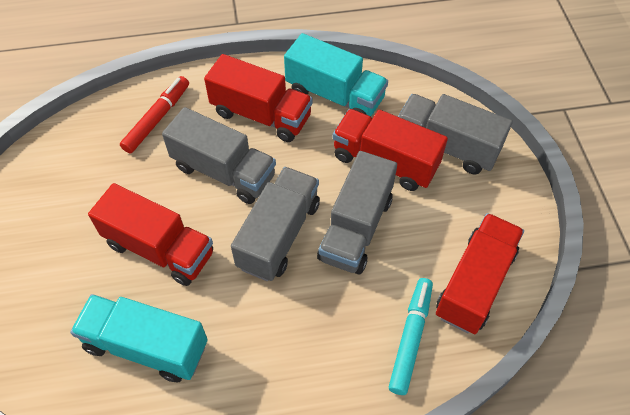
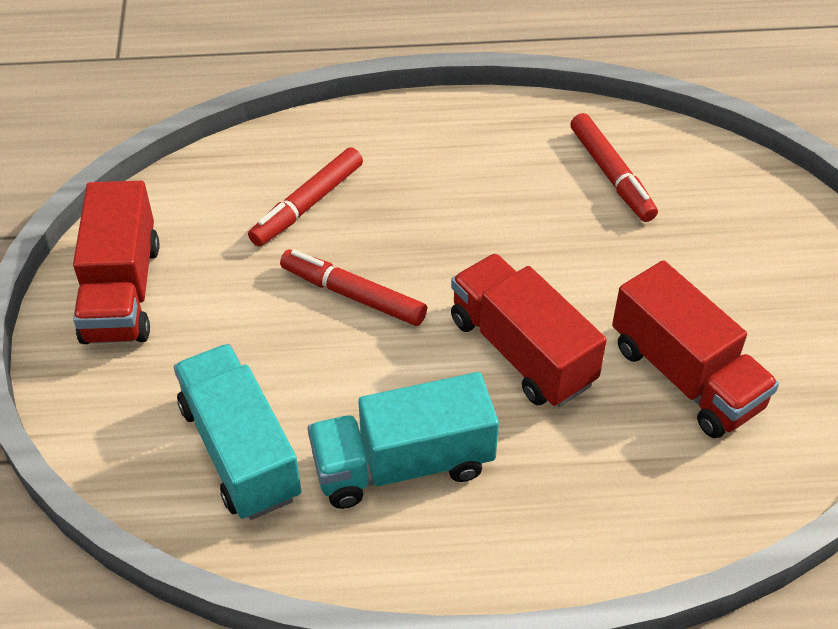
grey truck: [162,107,276,204] [231,167,320,281] [317,151,397,274] [398,94,512,174] = 4 -> none = 0
red marker: [120,76,189,153] = 1 -> [248,147,363,246] [280,250,427,326] [570,113,658,222] = 3
red truck: [88,183,213,286] [204,54,313,142] [333,109,448,191] [436,213,524,334] = 4 -> [73,181,160,344] [451,253,607,407] [612,260,779,438] = 3
turquoise marker: [389,278,433,395] = 1 -> none = 0

